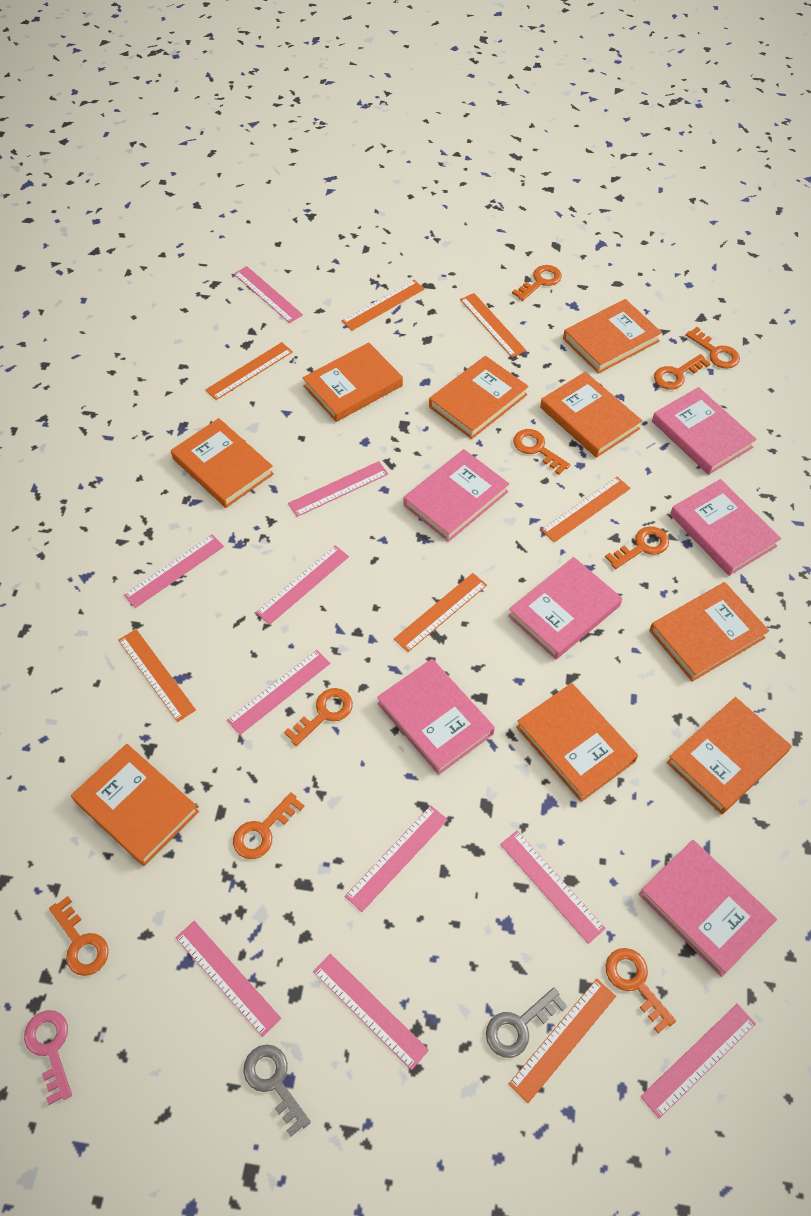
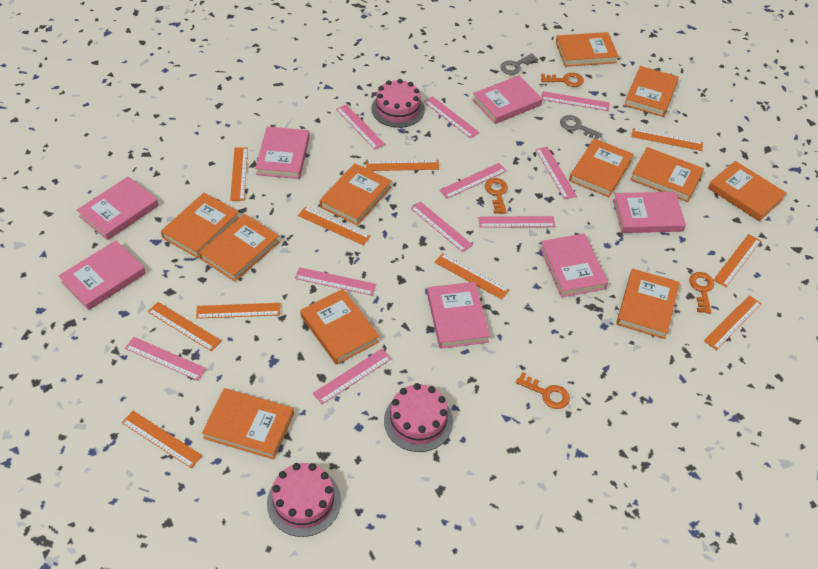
orange book: [71,744,199,866] [171,418,274,508] [302,342,403,422] [429,356,529,439] [516,683,638,802] [540,372,642,458] [563,299,662,374] [649,582,769,682] [666,697,792,814] = 9 -> [161,193,239,258] [199,214,280,282] [202,388,294,459] [300,289,379,365] [320,163,391,226] [556,32,619,67] [569,138,634,197] [616,269,680,339] [624,66,679,117] [630,147,704,202] [708,161,787,221] = 11
orange key: [49,896,109,976] [233,792,305,859] [284,688,353,746] [512,265,562,301] [513,429,570,475] [605,526,669,569] [606,948,676,1034] [654,354,711,390] [686,327,740,369] = 9 -> [485,178,508,214] [516,372,570,409] [541,73,584,87] [689,272,714,314] = 4
orange ruler: [118,629,196,722] [205,342,293,400] [342,280,425,331] [394,573,487,652] [460,293,526,357] [509,979,616,1103] [541,477,631,542] = 7 -> [122,411,202,468] [148,302,222,351] [196,303,280,319] [230,147,248,201] [298,207,370,245] [366,160,439,171] [434,253,509,299] [632,128,703,151] [704,295,762,350] [713,234,761,287] = 10
pink book: [377,659,495,775] [404,449,509,542] [508,557,622,659] [639,840,777,977] [652,387,757,475] [670,479,781,576] = 6 -> [59,240,146,310] [77,176,159,240] [255,126,310,179] [427,282,490,349] [472,75,543,124] [540,233,608,297] [613,192,686,233] = 7
pink cake: none = 0 -> [267,463,341,537] [371,79,425,128] [384,383,453,452] = 3
pink key: [24,1010,72,1105] = 1 -> none = 0

